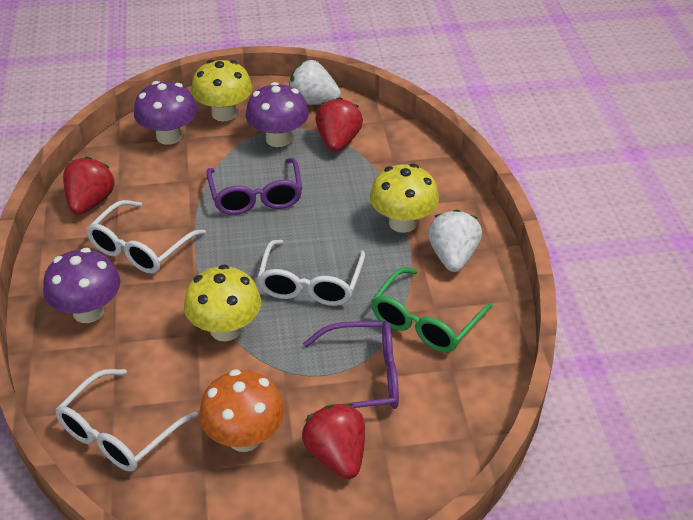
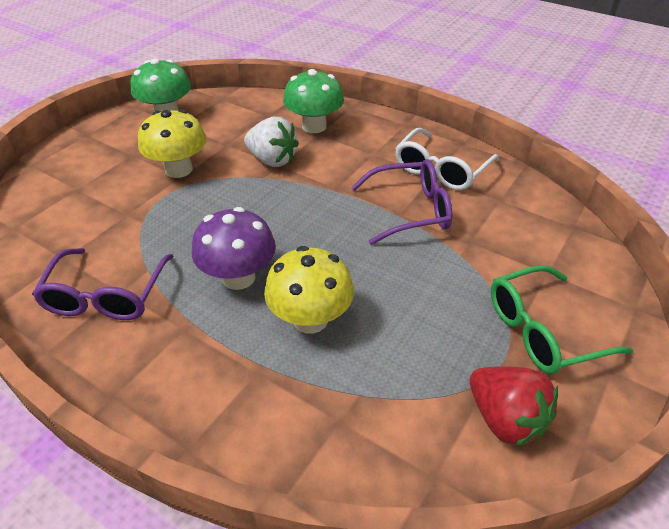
green mushroom: none = 0 -> [130,58,191,112] [283,69,344,133] = 2
orange mushroom: [199,369,285,452] = 1 -> none = 0
purple mushroom: [43,248,120,323] [134,81,197,145] [246,82,309,147] = 3 -> [192,207,276,290] = 1
red strawberry: [63,156,114,215] [302,403,365,479] [315,97,363,152] = 3 -> [470,366,558,447] = 1
white glasses: [55,369,198,471] [86,200,206,274] [257,240,365,306] = 3 -> [395,128,499,190] = 1
white strawberry: [289,60,341,105] [428,209,482,272] = 2 -> [244,117,299,167] = 1
yellow mushroom: [184,264,261,341] [191,60,252,122] [370,164,439,233] = 3 -> [138,109,207,178] [264,246,354,334] = 2

